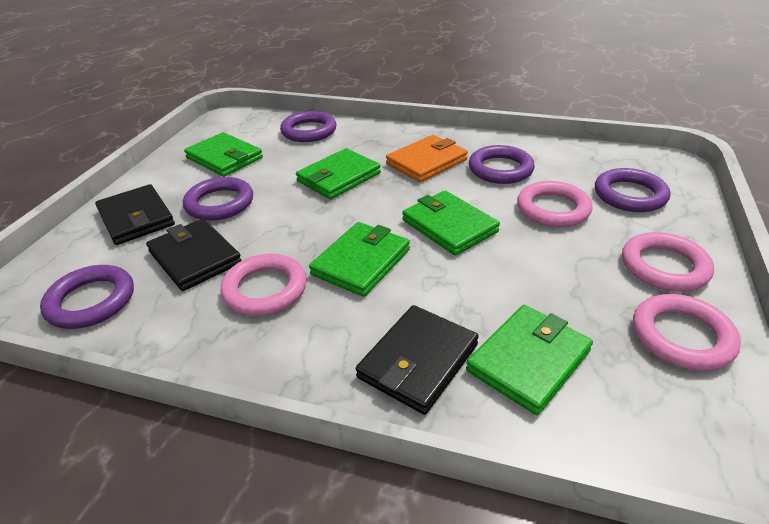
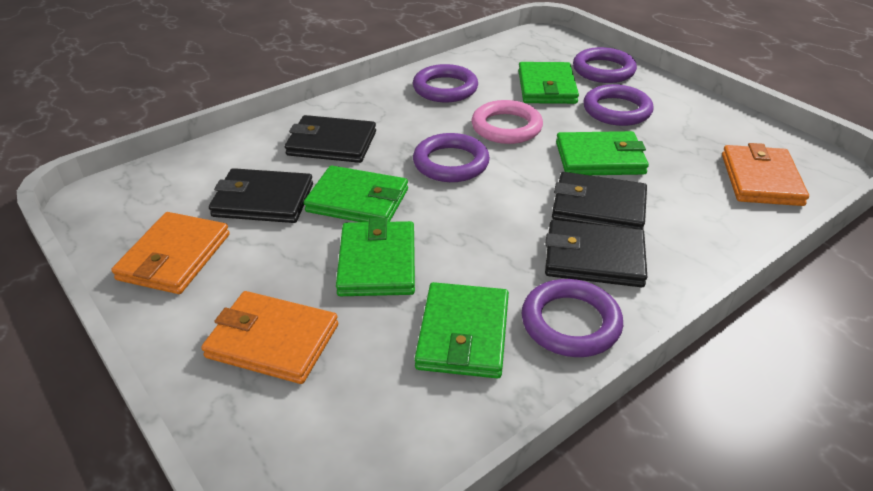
black wallet: [95,184,175,245] [146,219,242,291] [356,305,479,415] = 3 -> [209,168,313,223] [285,115,376,163] [545,220,647,287] [552,172,647,230] = 4
orange wallet: [386,135,468,182] = 1 -> [111,212,230,294] [201,291,338,384] [722,143,809,206] = 3
pink ring: [220,254,307,316] [517,181,592,227] [622,232,714,292] [633,294,741,371] = 4 -> [471,100,543,144] = 1

